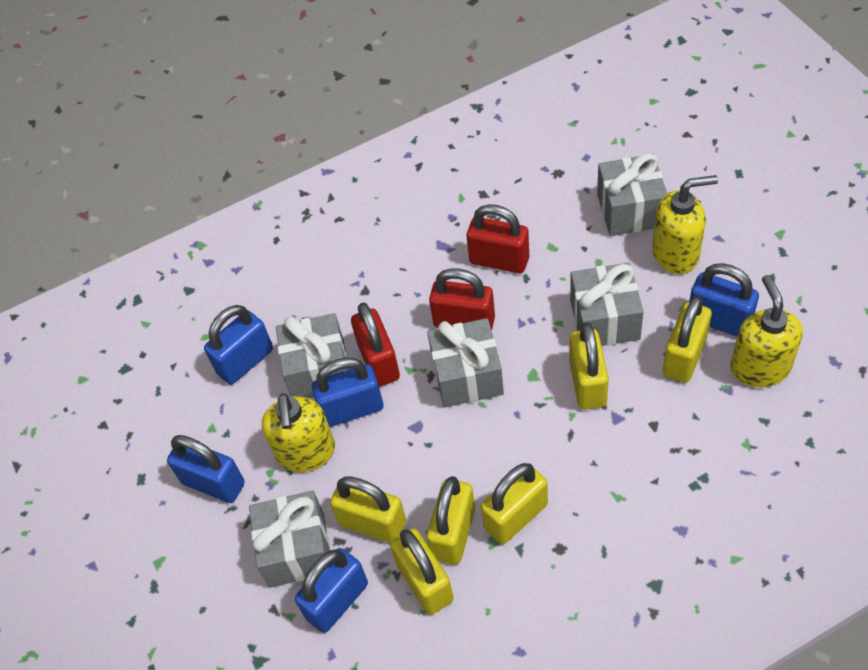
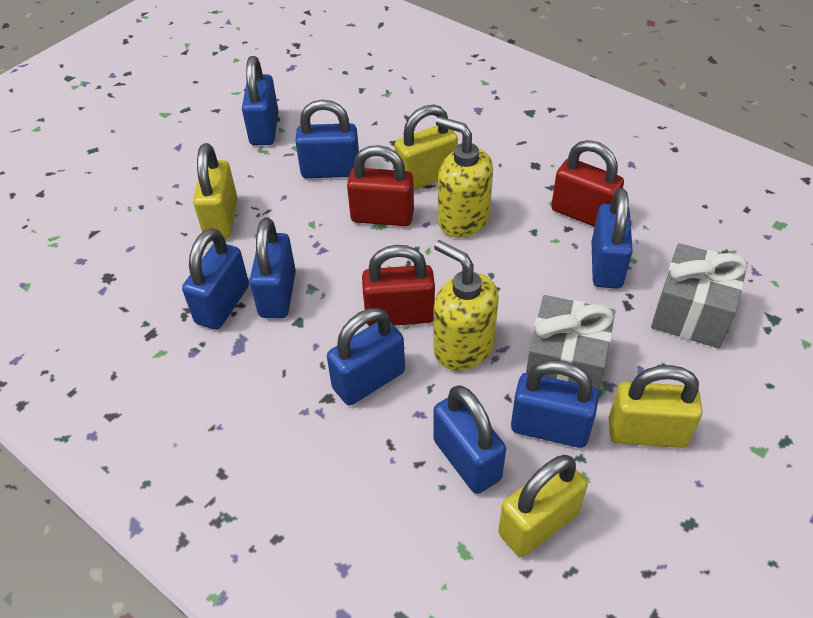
blue padlock: [167,435,245,503] [204,305,273,385] [295,548,368,633] [312,358,383,427] [689,263,759,337] = 5 -> [182,228,249,330] [242,56,278,146] [250,218,296,318] [295,100,359,178] [327,308,405,405] [433,385,506,494] [511,360,599,448] [591,188,633,289] = 8
grey gift: [249,491,330,588] [276,313,349,398] [427,318,504,408] [570,263,644,346] [597,153,668,236] = 5 -> [526,295,615,392] [651,243,748,348] = 2
yellow padlock: [330,477,406,543] [390,529,454,615] [427,476,475,565] [481,463,548,544] [569,322,609,410] [663,295,712,383] = 6 -> [193,143,238,239] [394,104,458,190] [498,455,588,557] [609,365,703,448] = 4
yellow soap dispenser: [262,393,335,472] [652,175,718,274] [731,275,803,387] = 3 -> [434,240,498,371] [436,117,493,238] = 2

